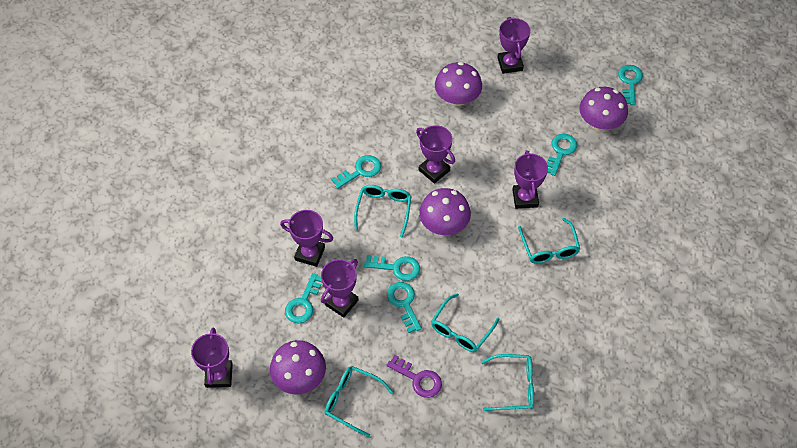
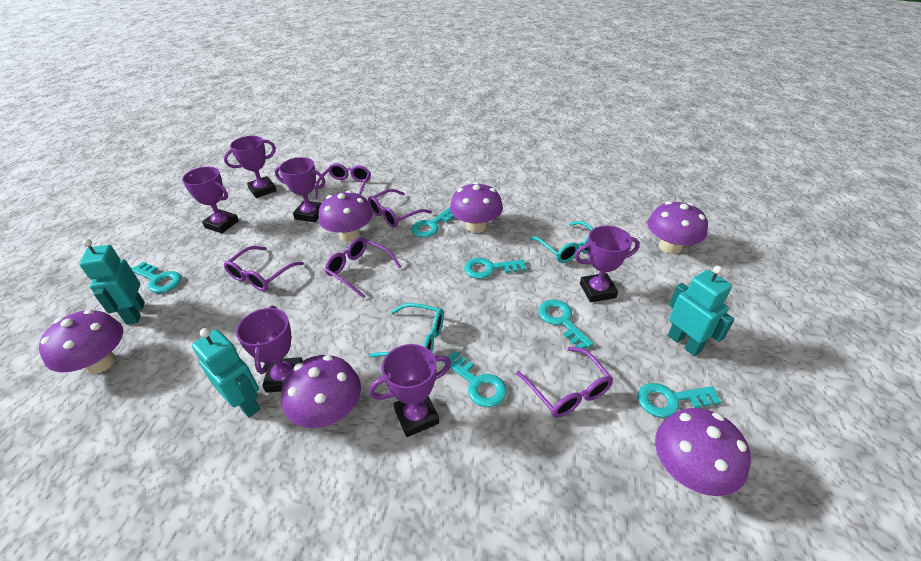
purple glasses: none = 0 -> [224,246,304,291] [315,163,371,199] [325,237,401,298] [368,189,432,228] [516,347,613,417] = 5
purple key: [387,355,442,398] = 1 -> none = 0
purple mushroom: [270,340,326,394] [419,188,471,235] [435,62,482,106] [579,87,628,131] = 4 -> [39,309,123,374] [281,355,361,428] [319,190,373,242] [450,182,503,233] [648,201,708,254] [655,408,751,496] = 6
turquoise glasses: [325,366,393,437] [354,185,411,237] [431,293,500,352] [481,354,534,411] [518,218,580,264] = 5 -> [369,303,444,358] [530,221,593,263] = 2
turquoise robot: none = 0 -> [79,239,145,325] [192,328,260,418] [668,266,735,356] = 3

